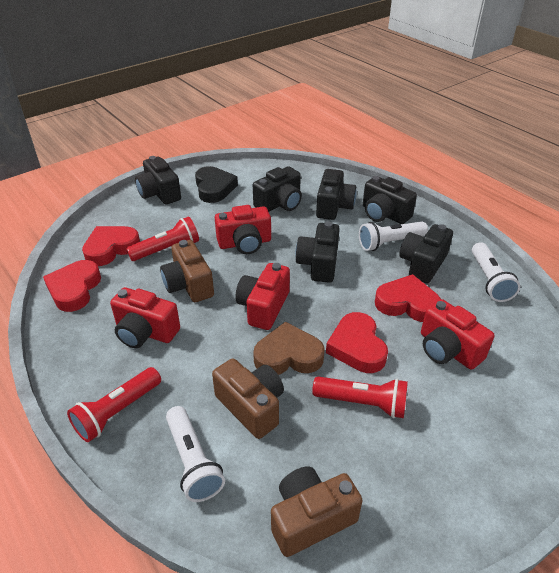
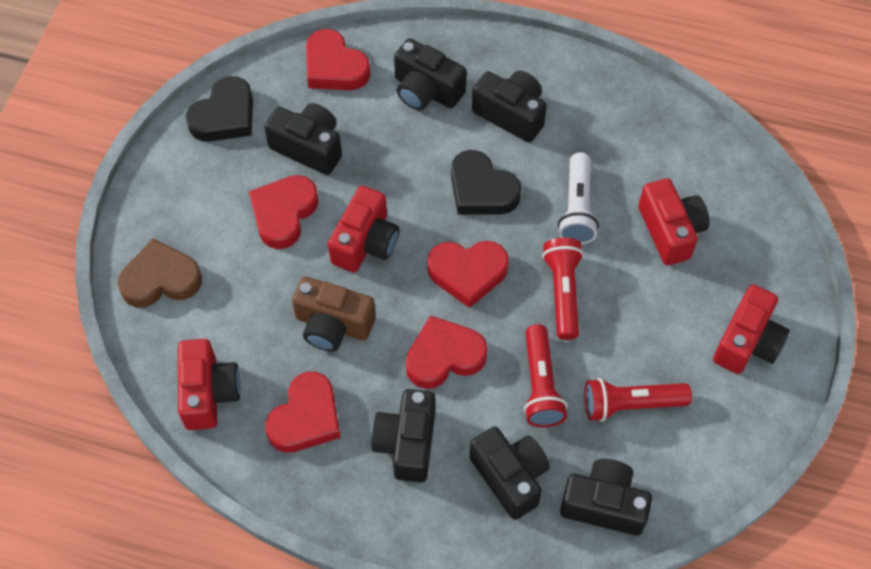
black heart: [195,166,238,203] = 1 -> [186,76,253,142] [451,150,521,215] = 2
brown camera: [160,240,214,302] [212,358,284,439] [271,466,363,557] = 3 -> [292,276,376,352] = 1
red heart: [43,260,101,312] [82,226,140,266] [326,312,388,373] [375,274,441,322] = 4 -> [249,175,318,249] [265,372,341,453] [306,29,370,90] [406,315,488,389] [427,241,509,308] = 5
white flashlight: [166,406,225,502] [359,221,428,251] [472,242,520,302] = 3 -> [558,152,599,245] = 1

